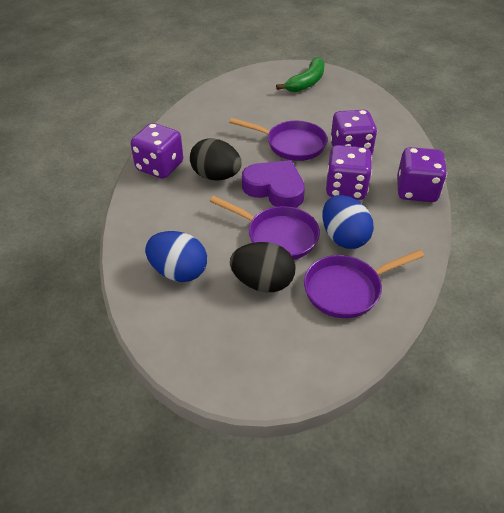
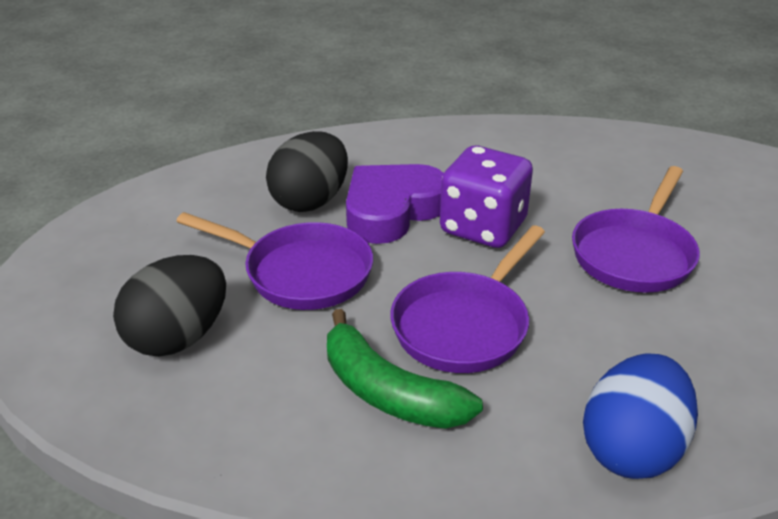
blue egg: [145,231,207,282] [322,195,374,249] = 2 -> [583,353,698,479] = 1
purple dice: [130,123,183,179] [326,145,372,200] [330,110,377,155] [397,147,447,202] = 4 -> [440,146,533,248] = 1

